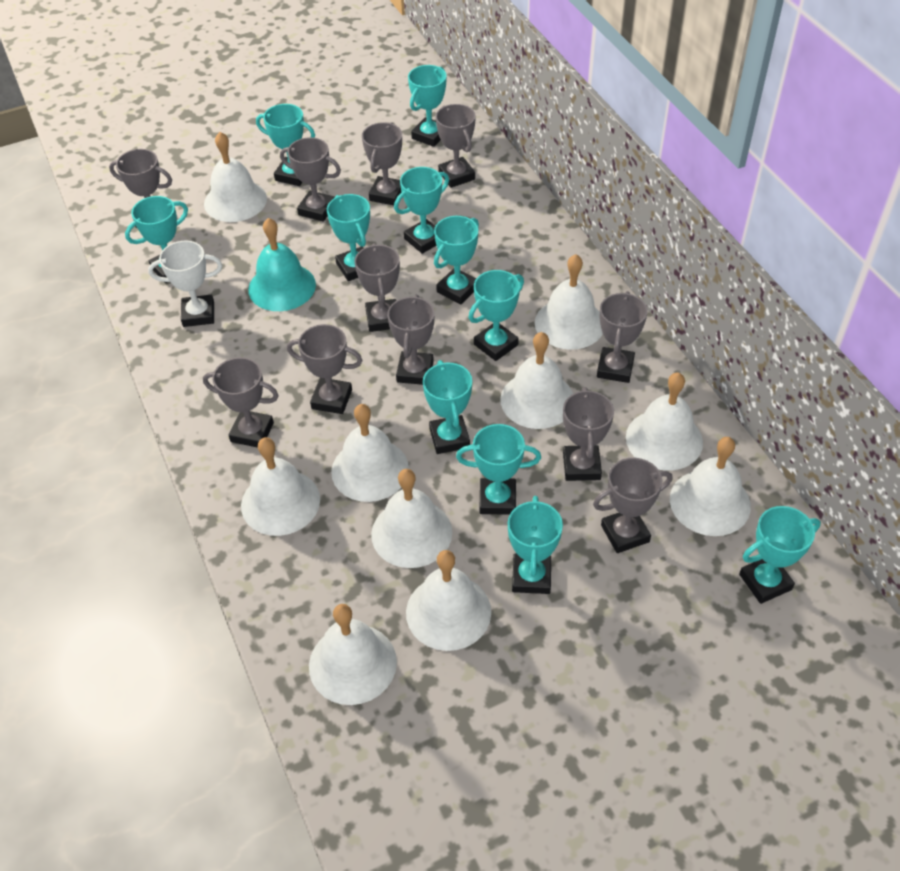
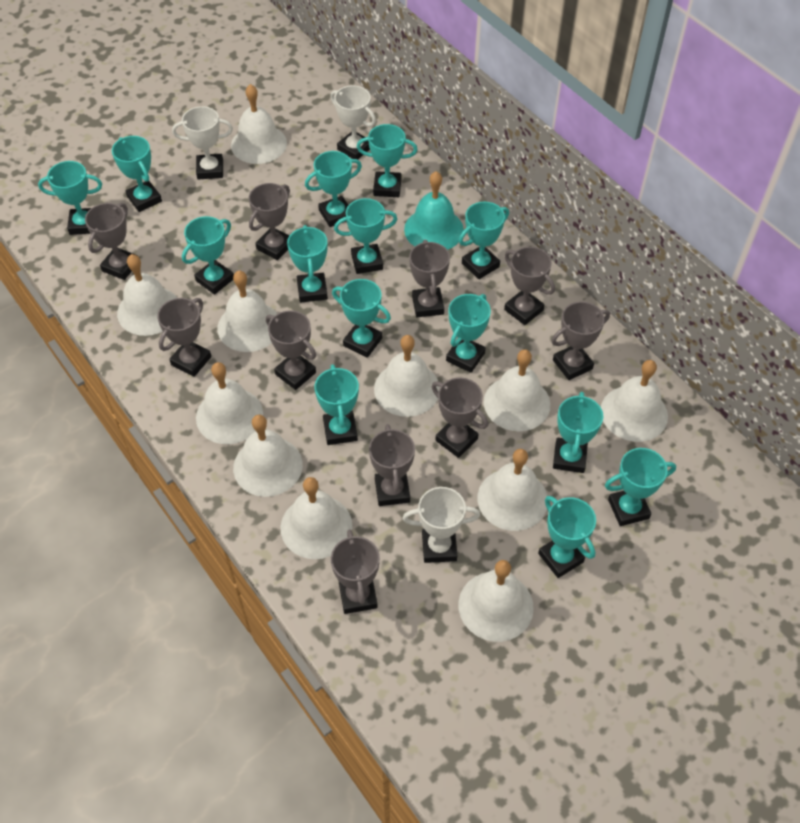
grey trophy: [109,149,172,228] [203,357,279,448] [280,137,341,222] [287,324,363,414] [355,243,400,332] [362,122,402,205] [387,295,435,385] [435,104,476,188] [563,387,614,481] [593,458,672,553] [597,291,648,383] = 11 -> [85,203,138,280] [157,298,211,377] [249,183,290,260] [266,310,316,390] [331,529,380,614] [369,424,415,506] [409,240,450,317] [432,377,488,458] [504,247,555,325] [551,301,610,380] = 10
turquoise trophy: [125,196,188,283] [256,104,315,186] [327,194,370,281] [394,167,449,254] [408,65,446,147] [423,360,472,454] [434,216,479,304] [456,424,541,515] [469,270,524,361] [508,496,563,594] [739,506,821,604] = 11 -> [38,161,102,235] [112,136,162,212] [182,216,234,295] [287,225,328,303] [305,151,362,227] [315,364,359,445] [332,279,391,358] [334,198,397,274] [357,124,418,197] [446,294,491,373] [459,202,509,279] [538,496,596,578] [553,392,603,473] [605,448,676,526] = 14
white bell: [204,132,267,222] [241,437,320,536] [309,604,397,705] [331,404,409,502] [371,469,452,568] [406,550,491,651] [500,332,573,429] [535,254,603,350] [626,372,703,471] [670,437,751,536] = 10 -> [117,254,177,336] [196,362,263,444] [218,271,277,352] [231,84,287,164] [233,415,303,497] [281,477,352,559] [374,335,440,417] [459,560,534,642] [478,449,547,531] [484,350,550,431] [601,360,668,442] = 11
white trophy: [148,241,223,327] = 1 -> [172,106,233,179] [330,85,376,160] [403,487,480,563] = 3

